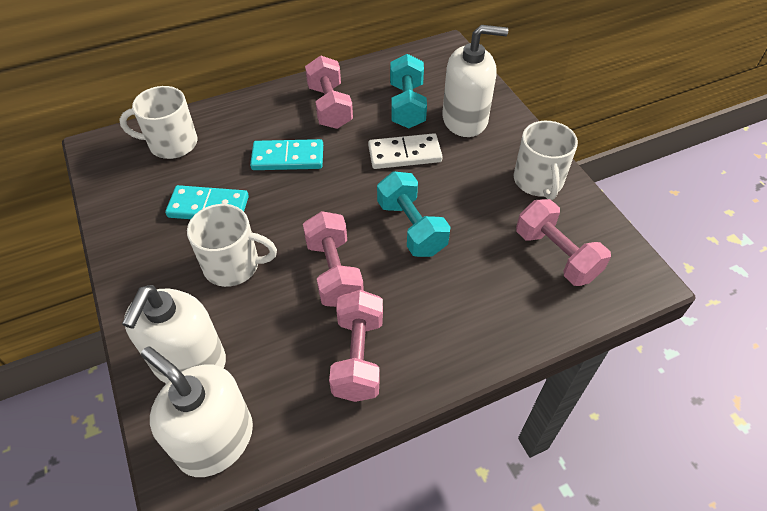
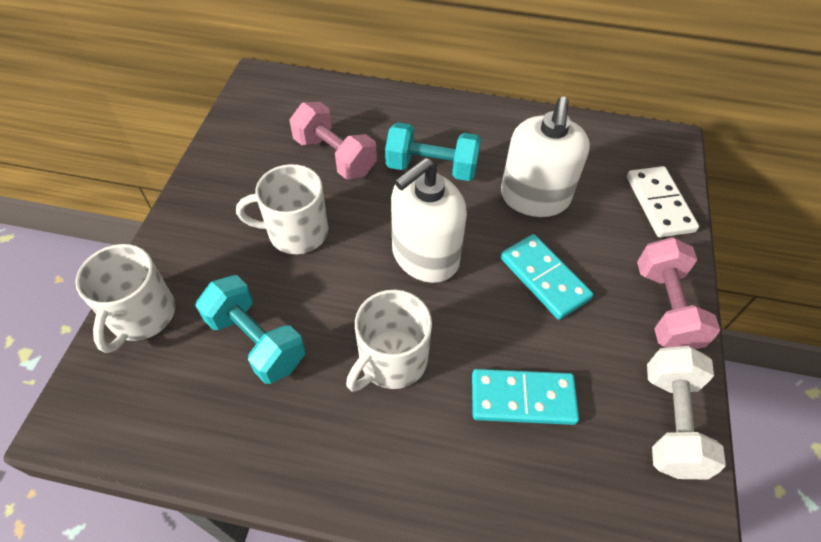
pink dumbbell: [303,211,364,307] [305,55,353,129] [329,290,383,402] [516,199,611,286] = 4 -> [290,102,377,180] [637,237,720,349] = 2
white dumbbell: none = 0 -> [647,346,726,480] = 1
white soap dispenser: [122,285,226,384] [141,347,253,477] [442,25,508,137] = 3 -> [391,158,467,283] [501,96,590,217] = 2

